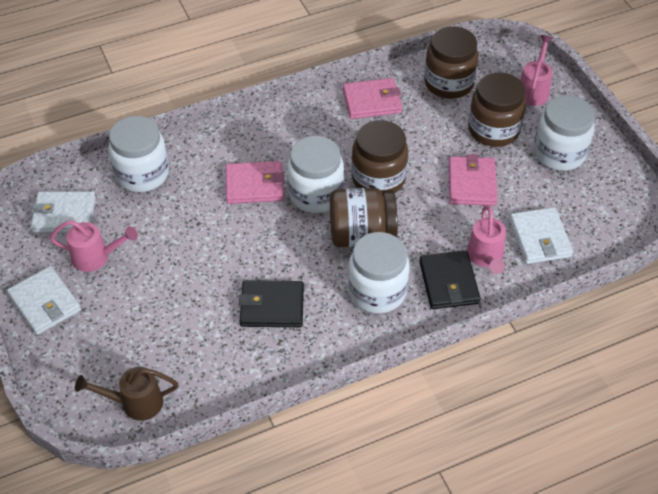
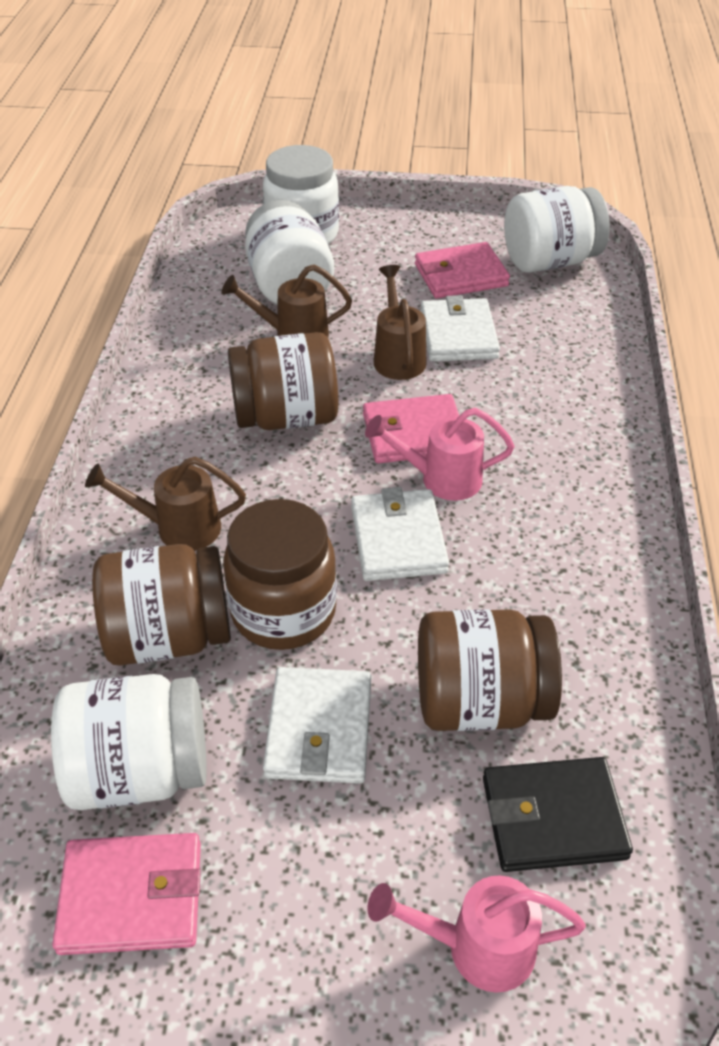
black wallet: [239,280,304,327] [419,251,480,309] = 2 -> [483,757,633,872] = 1
brown watering can: [75,367,178,421] = 1 -> [85,457,246,551] [221,265,352,337] [374,265,426,380] = 3
pink watering can: [50,220,138,272] [467,205,506,274] [520,35,553,106] = 3 -> [365,408,515,501] [367,875,586,993] = 2

